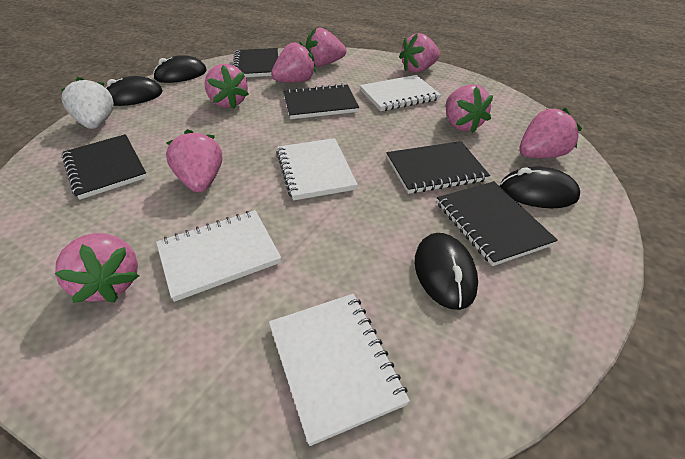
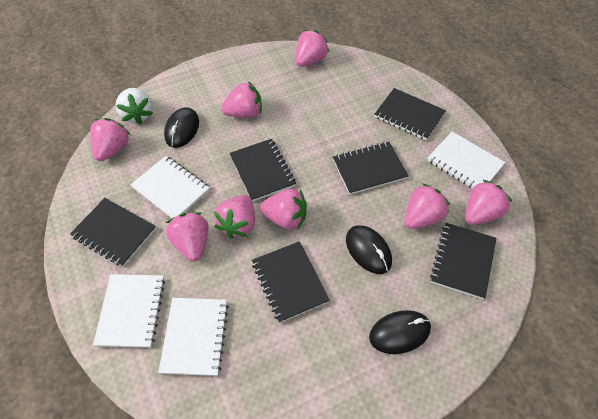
black mouse: [106,76,163,106] [153,55,207,83] [415,233,478,310] [500,167,580,208] = 4 -> [164,107,199,148] [346,225,392,274] [369,310,431,354] = 3
black notebook: [62,134,147,200] [232,48,278,77] [283,83,359,119] [387,141,490,194] [437,181,558,266] = 5 -> [70,198,156,267] [230,139,296,202] [252,241,330,323] [333,142,408,195] [374,88,446,140] [430,223,496,299] = 6

